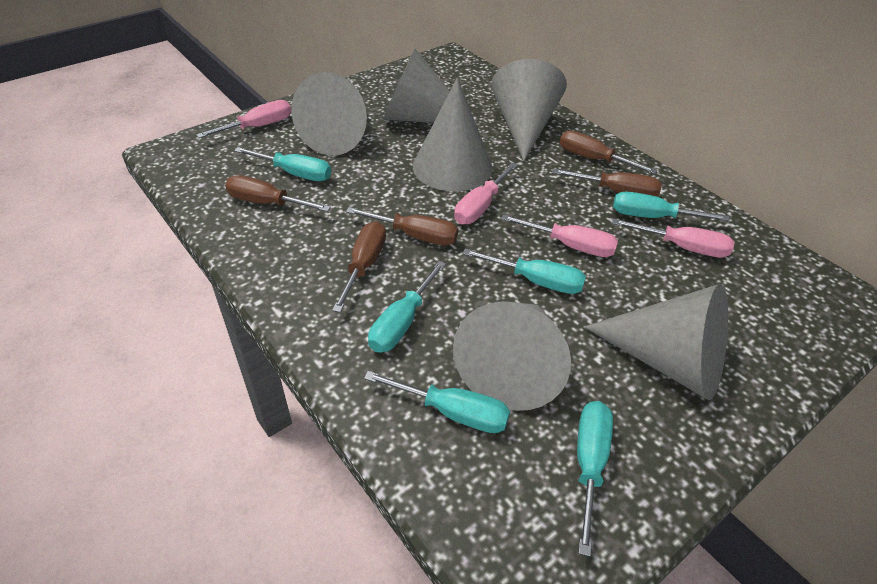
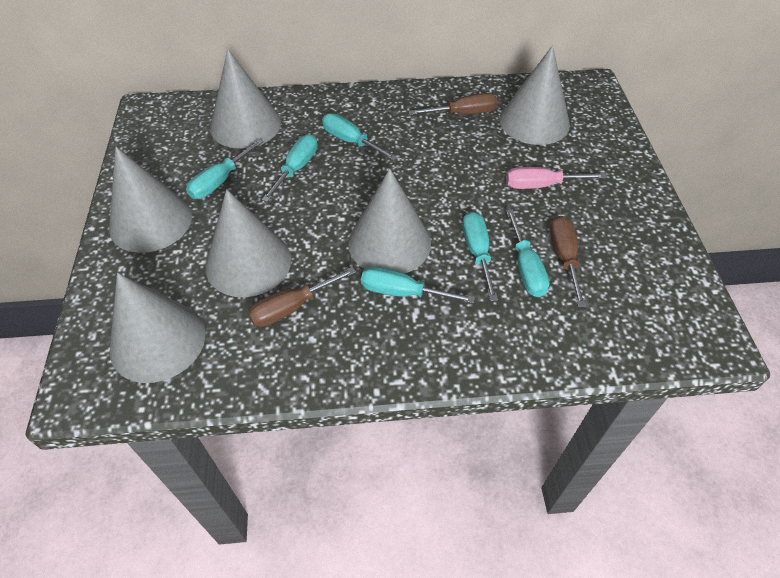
brown screwdriver: [225,175,331,212] [332,221,386,313] [346,207,458,245] [552,168,662,196] [560,130,658,174] = 5 -> [248,267,356,327] [409,93,497,115] [550,216,586,307] = 3
pink screwdriver: [196,100,291,138] [454,163,518,225] [501,214,618,257] [612,218,735,258] = 4 -> [506,167,606,189] = 1

